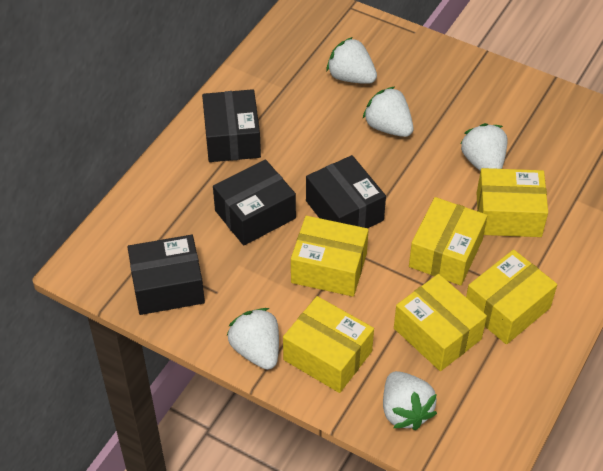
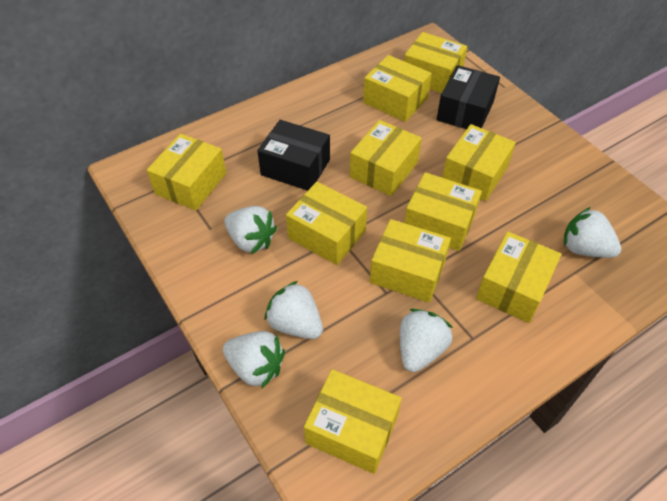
black box: [128,235,205,315] [202,89,261,162] [213,160,296,246] [306,155,386,228] = 4 -> [257,120,330,191] [437,65,500,129] = 2
yellow box: [283,296,374,393] [291,216,369,297] [394,274,487,371] [409,197,487,286] [466,250,557,344] [477,168,548,237] = 6 -> [147,134,226,210] [286,182,367,265] [304,369,402,474] [350,120,422,196] [363,55,432,122] [370,219,451,303] [404,32,467,93] [404,172,482,251] [442,124,516,201] [476,231,561,323] = 10

